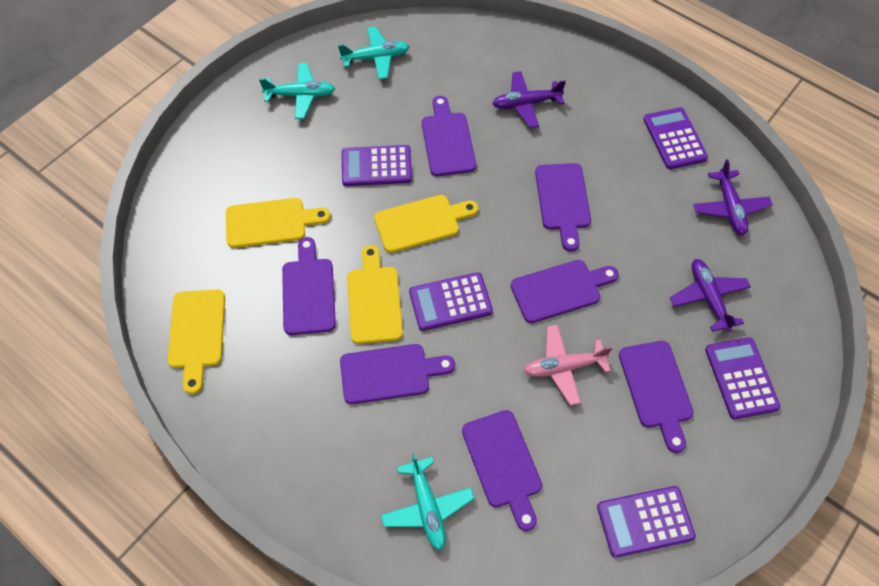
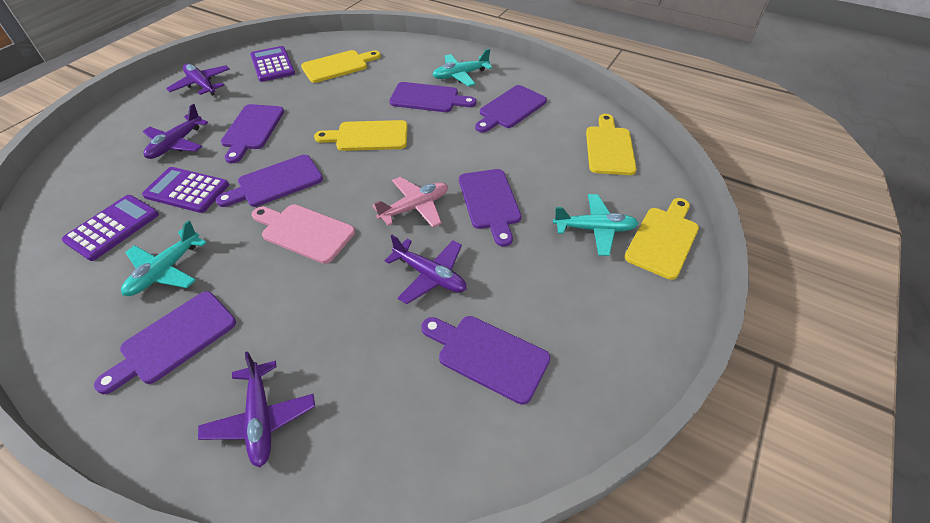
pink cutting board: none = 0 -> [252,204,355,264] = 1
purple calculator: [342,145,412,186] [409,272,493,331] [597,486,696,558] [643,107,708,169] [705,337,781,419] = 5 -> [62,195,159,261] [142,167,229,213] [250,46,295,82] = 3
purple plane: [492,71,566,128] [670,259,751,332] [693,159,773,235] = 3 -> [143,104,209,159] [166,63,230,96] [198,351,315,467] [384,235,466,304] = 4

